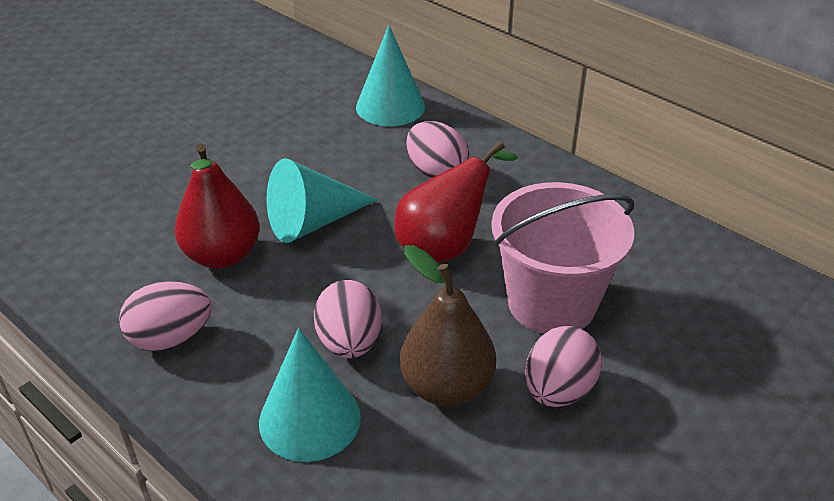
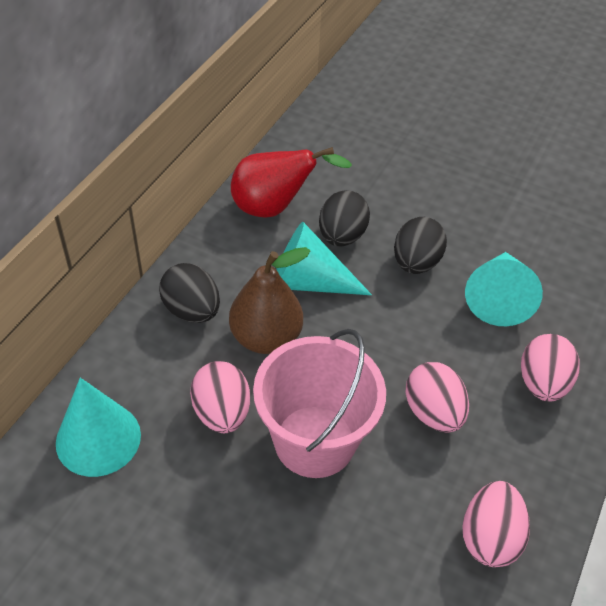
black egg: none = 0 -> [159,263,220,323] [319,190,370,247] [394,217,447,274] = 3
red pear: [175,143,260,269] [395,141,518,263] = 2 -> [231,147,352,218] = 1

